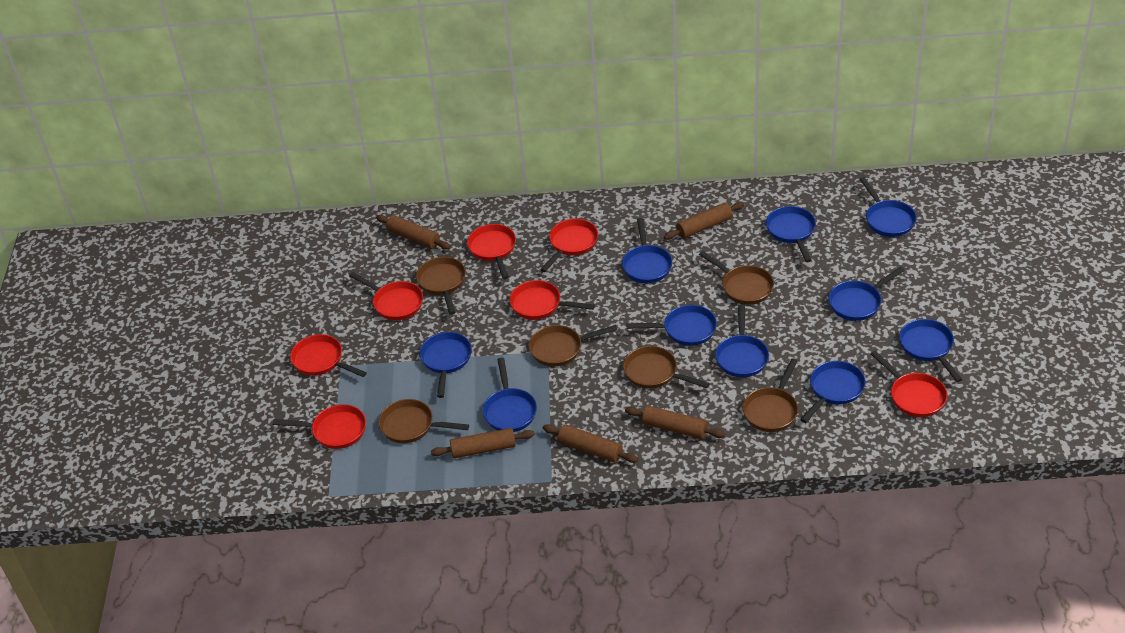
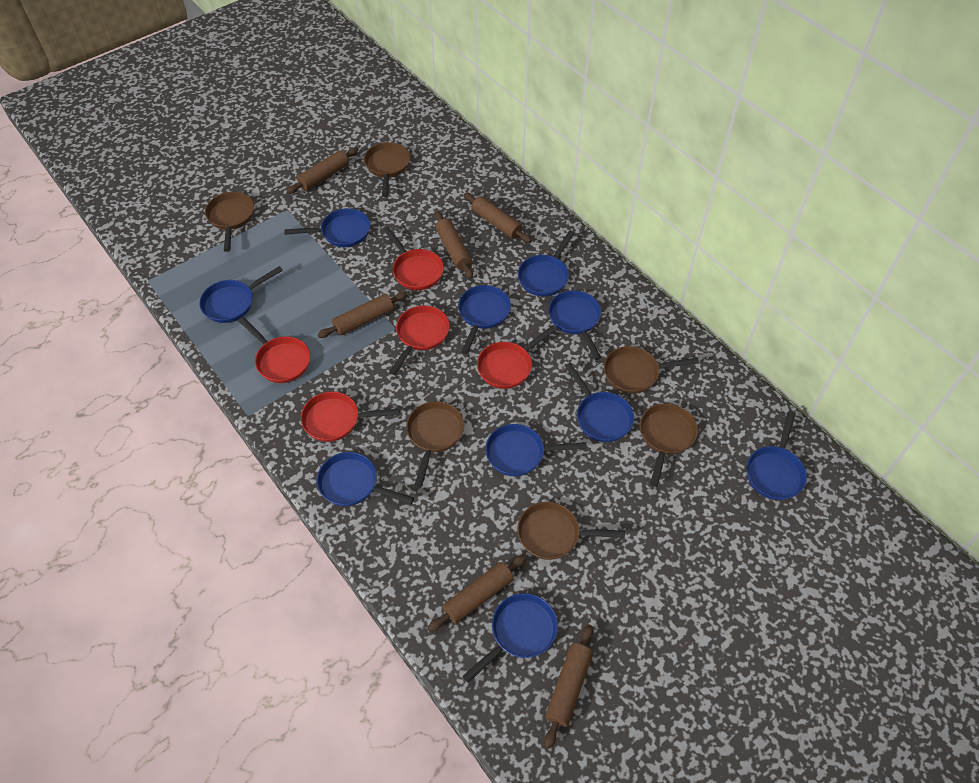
brown rolling pin: [376,215,451,249] [431,428,535,458] [543,424,638,463] [625,406,725,439] [664,201,745,240] = 5 -> [287,148,358,194] [317,292,408,338] [428,555,527,632] [435,211,473,278] [464,193,532,243] [544,624,593,749] = 6
red pan: [273,404,366,449] [290,334,367,377] [349,272,423,320] [467,224,516,279] [510,280,595,320] [540,219,598,272] [871,351,947,417] = 7 -> [239,317,310,383] [301,391,399,442] [383,227,444,290] [389,306,450,375] [477,325,557,389] = 5

